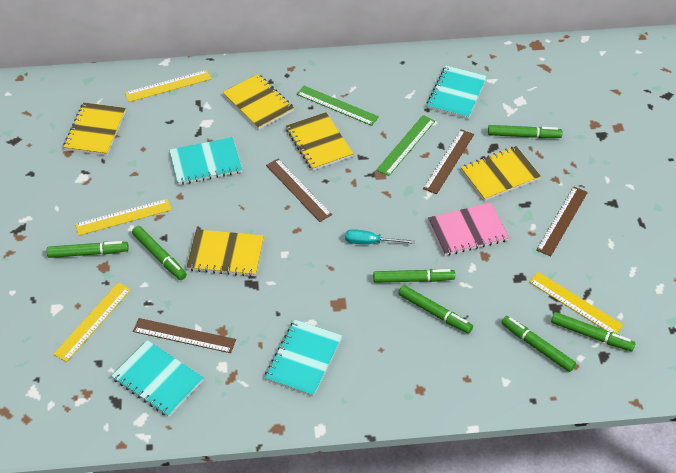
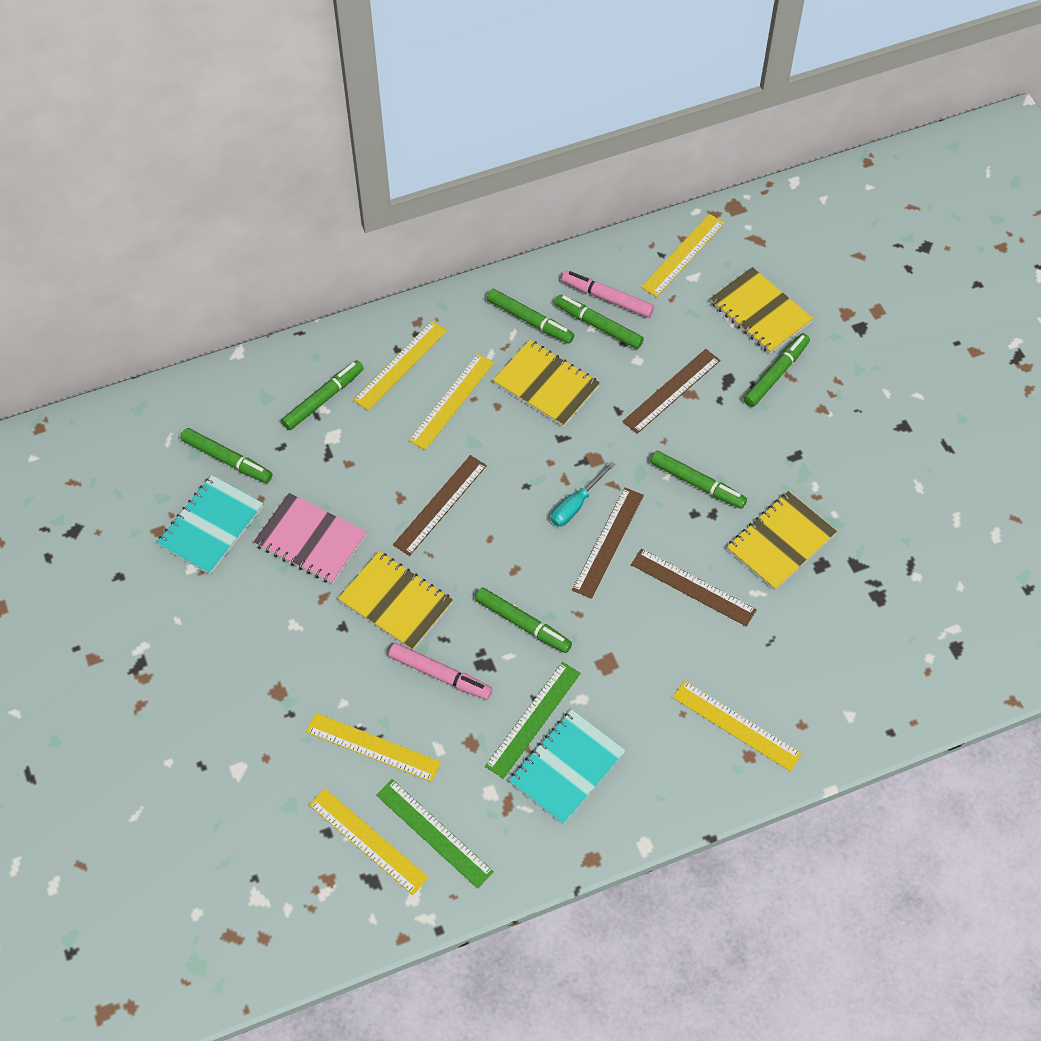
pink marker: none = 0 -> [389,643,492,700] [561,271,654,318] = 2
turquoise notebook: [111,340,204,417] [169,137,242,185] [265,320,342,397] [427,65,487,119] = 4 -> [157,475,264,575] [509,709,626,825] = 2
yellow notebook: [63,102,126,156] [186,229,264,277] [223,74,294,130] [286,112,354,171] [461,146,541,201] = 5 -> [338,551,453,650] [493,340,600,427] [710,267,813,354] [727,491,837,591] = 4
yellow ruler: [53,282,131,362] [75,199,172,236] [125,70,211,102] [529,272,623,334] = 4 -> [306,713,441,782] [309,788,429,895] [353,321,447,411] [408,353,494,450] [641,214,725,297] [673,681,802,771] = 6

